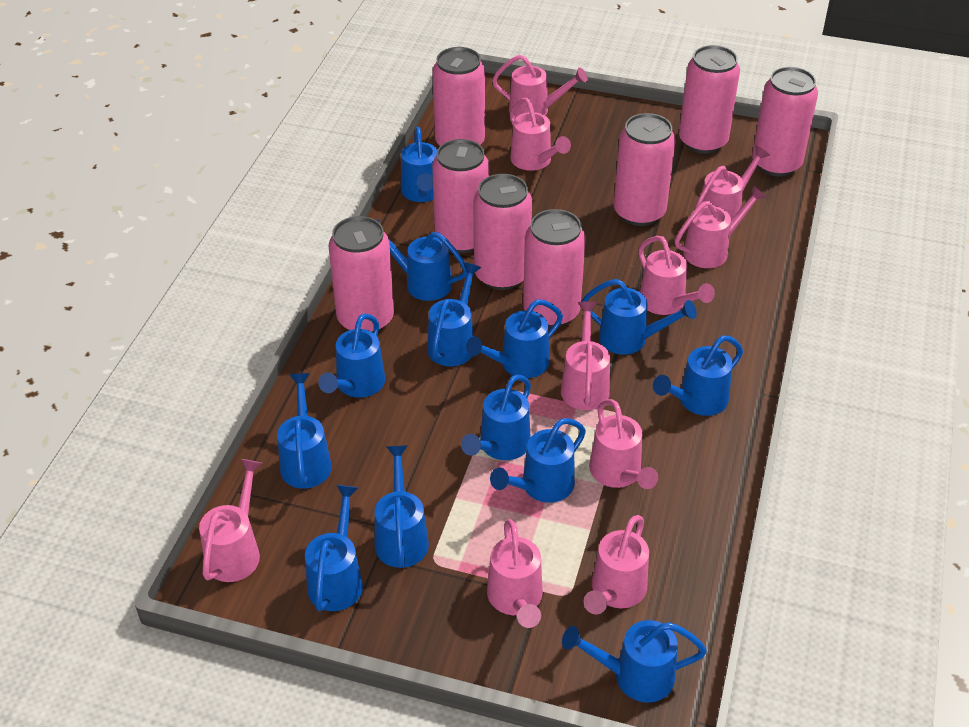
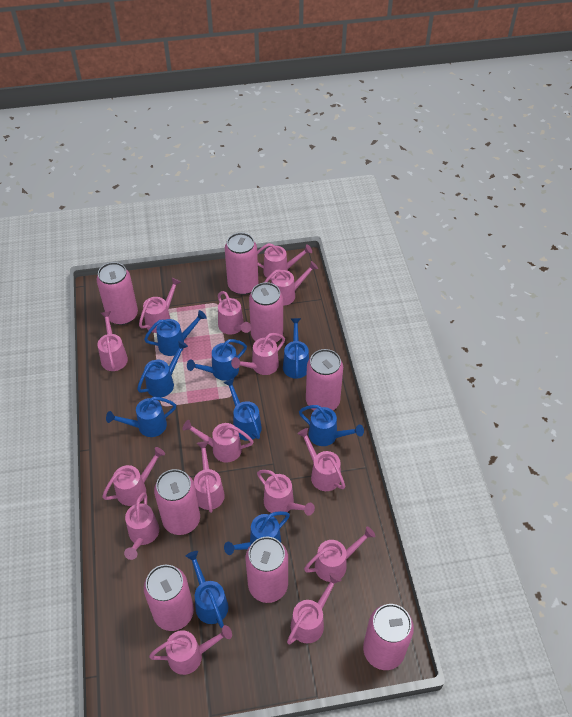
blue watering can: [277,373,332,489] [305,485,363,611] [318,314,385,398] [374,446,429,568] [377,219,467,301] [401,127,438,202] [427,262,481,366] [461,375,531,460] [466,300,563,378] [490,418,586,503] [562,620,707,703] [581,279,696,355] [653,336,743,416] = 13 -> [106,397,176,437] [137,341,188,397] [144,310,207,356] [186,551,228,628] [187,339,247,381] [223,378,262,441] [224,511,290,555] [283,318,309,379] [299,405,364,446] = 9
pink watering can: [199,459,263,582] [487,519,543,628] [492,55,588,118] [510,98,571,171] [561,302,610,410] [584,515,649,614] [589,399,658,489] [638,236,715,315] [675,185,766,268] [695,146,770,219] = 10 -> [97,311,128,371] [102,447,165,506] [124,492,159,560] [139,278,181,333] [149,625,232,675] [182,420,254,463] [194,441,225,513] [218,291,251,335] [231,333,285,375] [257,243,312,280] [257,470,315,516] [264,261,318,306] [287,573,342,645] [297,428,345,491] [304,526,375,582] = 15

